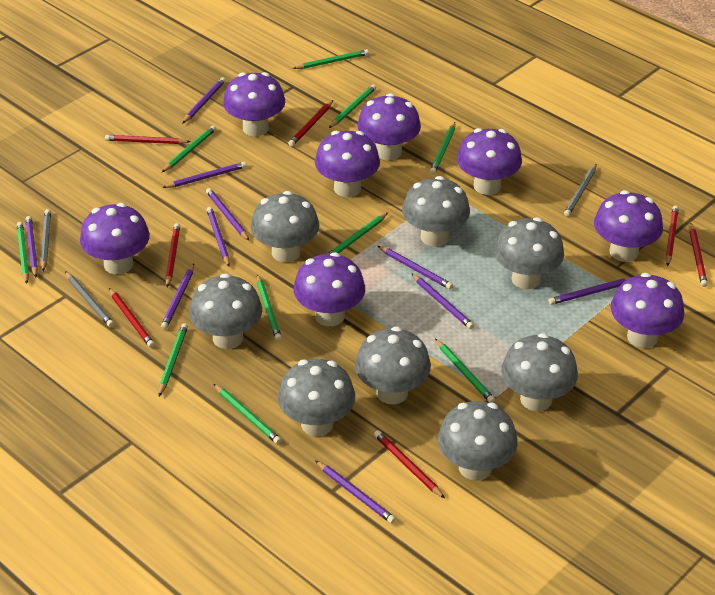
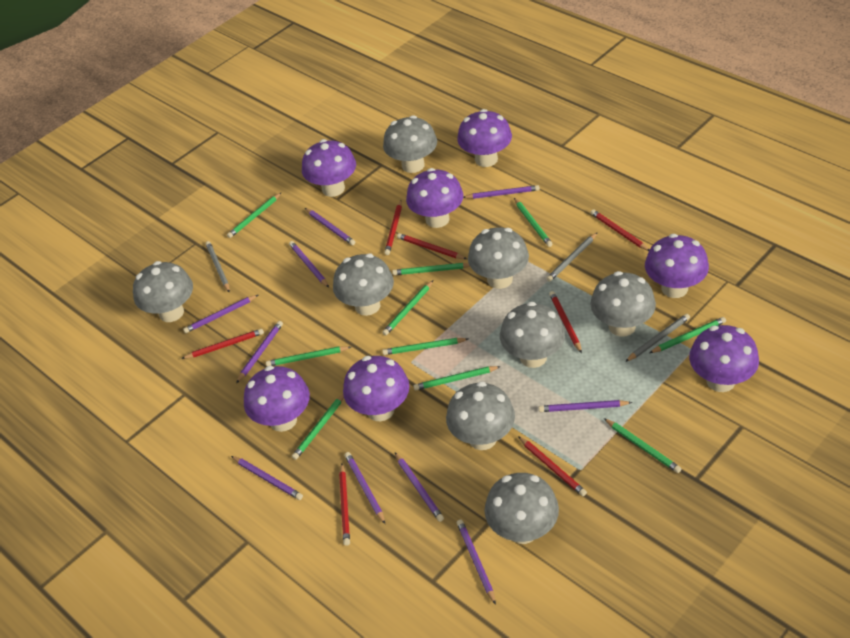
purple mushroom: [80,203,150,274] [223,72,285,136] [294,252,365,326] [315,131,380,197] [357,93,421,160] [457,128,522,195] [594,190,663,262] [611,273,684,348] = 8 -> [244,366,310,432] [302,139,356,197] [343,356,409,421] [406,168,463,228] [457,109,512,167] [645,234,709,298] [689,325,759,392] = 7

